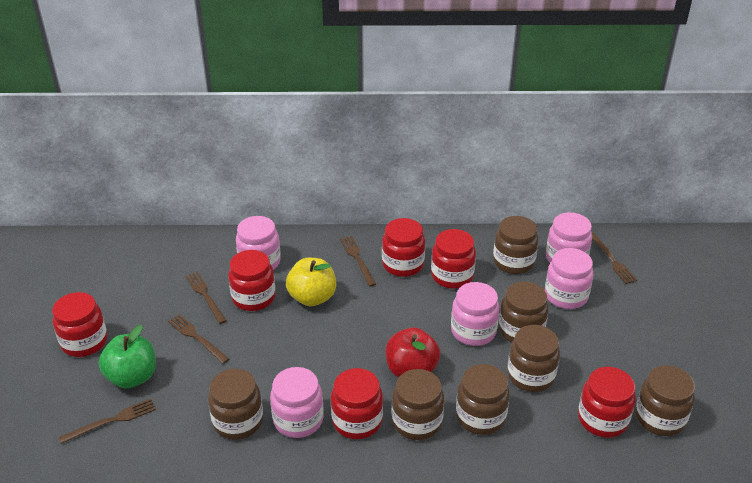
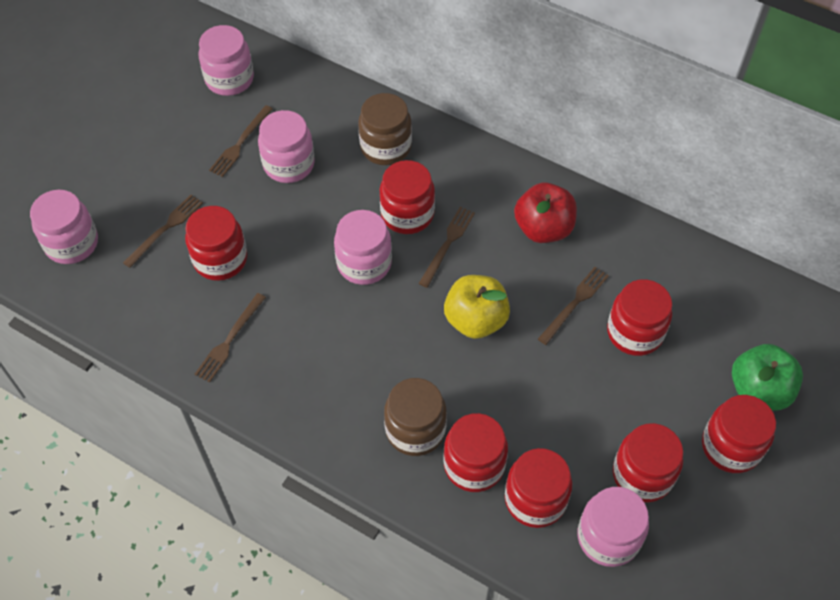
brown jar: [208,369,263,440] [392,369,444,440] [456,364,510,435] [493,216,539,274] [499,282,549,343] [507,325,560,392] [635,365,695,436] = 7 -> [358,93,412,165] [384,378,447,456] = 2
red jar: [52,292,107,357] [228,250,275,311] [331,368,383,439] [382,218,425,277] [431,229,476,289] [578,367,636,438] = 6 -> [185,206,247,281] [379,160,435,234] [443,413,508,492] [505,448,572,528] [607,279,672,356] [613,423,683,502] [702,395,776,473] = 7

